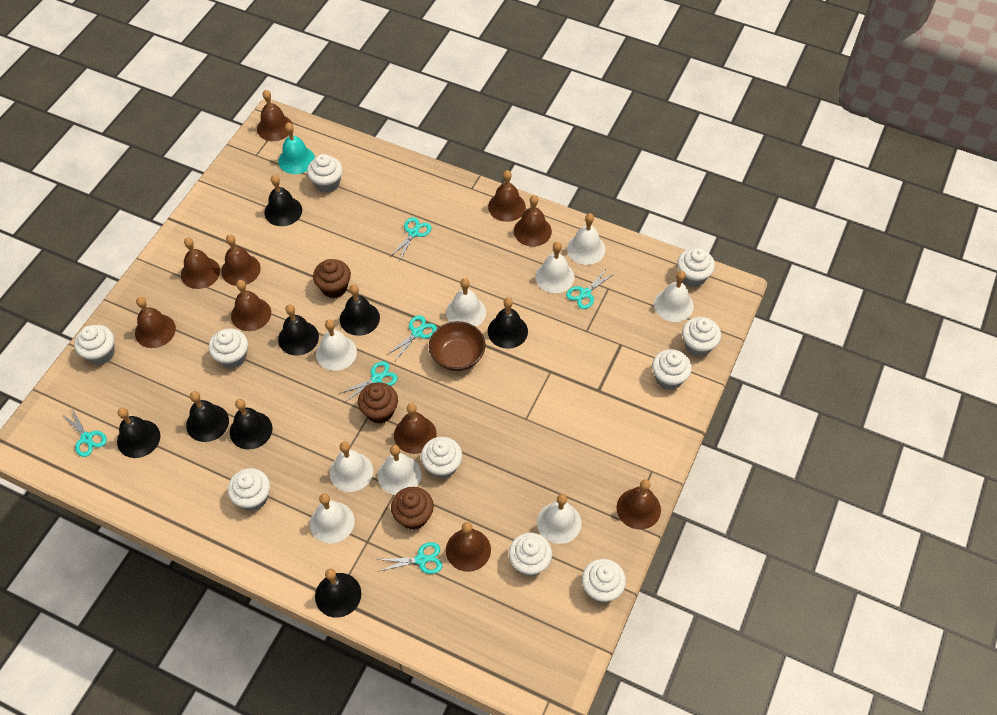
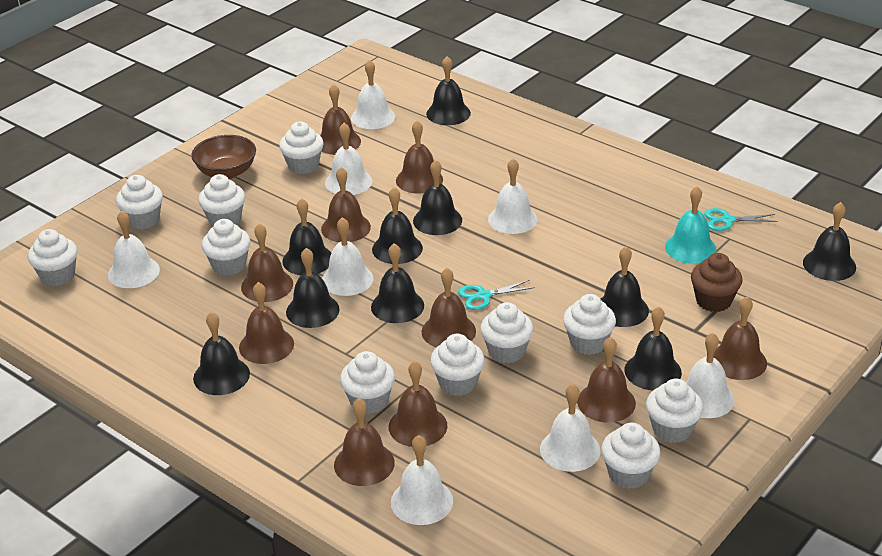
black bell: [117,407,160,458] [186,391,229,442] [230,399,272,450] [265,175,302,226] [278,304,319,356] [315,569,361,618] [340,284,380,336] [488,297,528,349] = 8 -> [193,312,250,395] [282,198,331,275] [286,248,340,328] [371,243,424,323] [372,187,423,264] [413,160,462,235] [426,56,471,125] [601,246,649,327] [625,306,682,390] [803,202,856,281] = 10
brown cupcake: [313,259,351,298] [358,382,398,424] [391,487,434,530] = 3 -> [691,253,742,312] = 1
turquoise scissors: [62,407,107,457] [339,361,398,402] [377,542,442,574] [387,315,437,361] [390,217,431,261] [566,268,615,309] = 6 -> [458,280,535,310] [704,208,778,231] = 2
white bell: [310,494,355,543] [316,320,357,371] [330,442,373,492] [378,445,421,495] [446,278,486,327] [535,242,574,293] [537,494,582,544] [567,213,605,265] [654,271,694,322] = 9 -> [108,211,160,288] [322,217,374,296] [325,123,372,195] [351,60,395,129] [391,435,453,525] [488,158,537,234] [540,384,600,472] [686,333,735,418] = 8
white cupcake: [74,325,115,365] [209,328,248,369] [228,468,270,511] [307,154,343,193] [421,437,462,479] [509,533,552,577] [582,559,626,603] [652,349,692,390] [677,248,715,287] [682,317,721,357] = 10 -> [28,229,77,286] [116,175,163,229] [198,174,245,227] [202,219,250,276] [279,122,324,174] [340,351,395,414] [430,334,485,396] [480,302,533,363] [563,294,616,355] [601,423,660,489] [646,378,703,443] = 11

